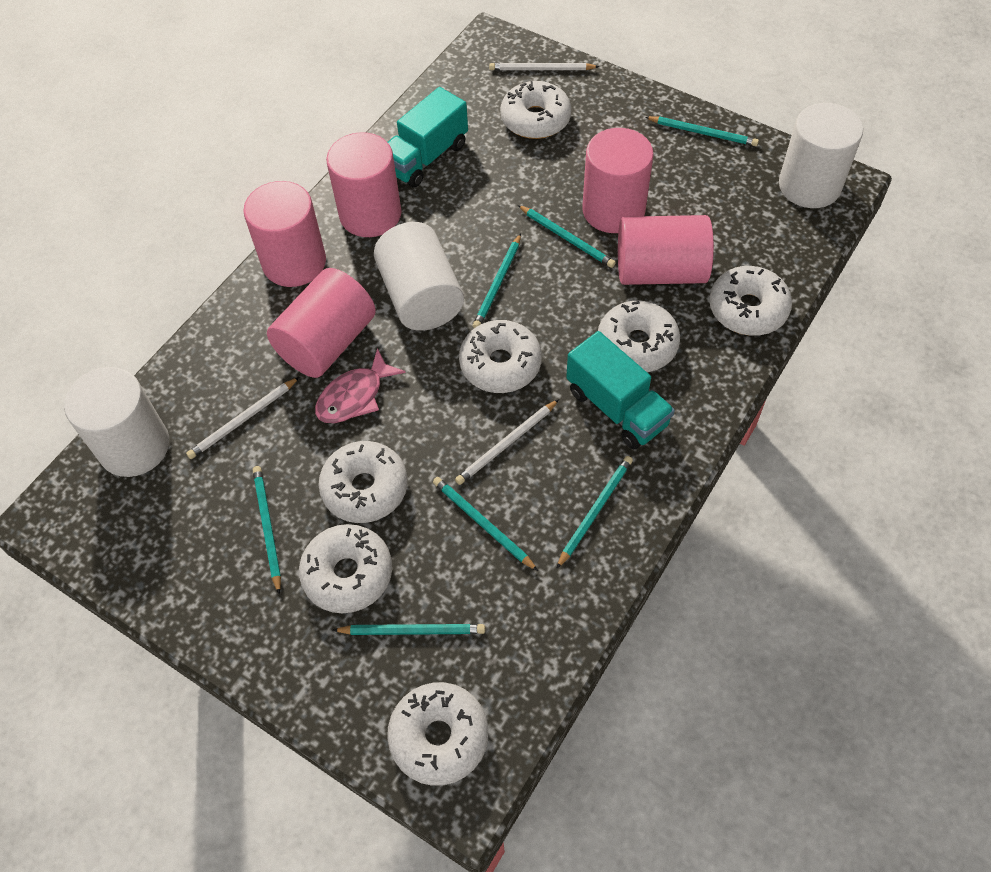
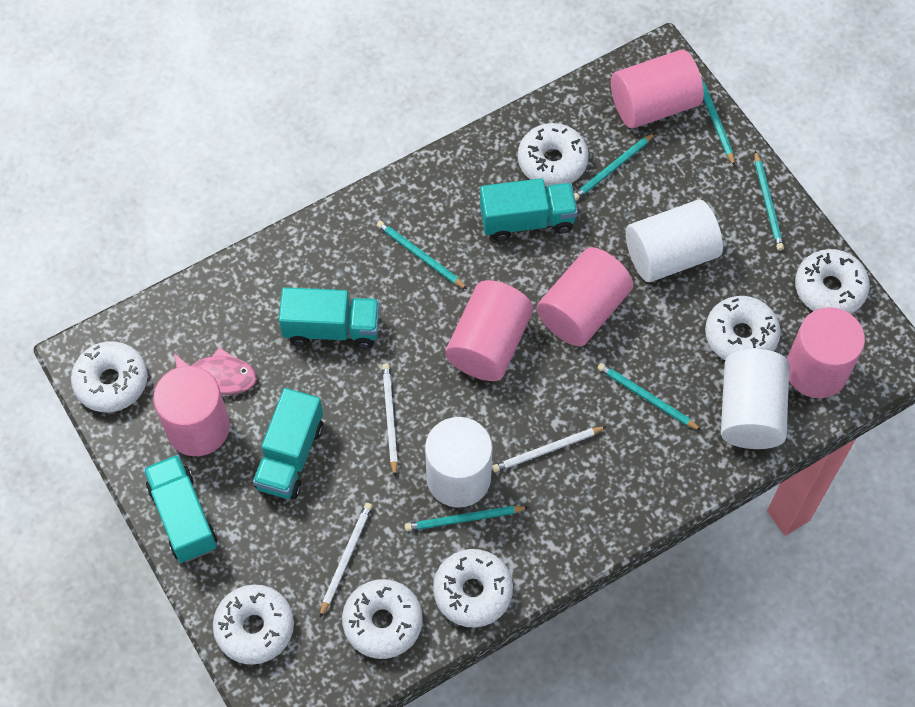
turquoise pencil: [253,466,281,595] [333,624,485,635] [433,477,538,571] [473,233,521,328] [518,205,616,268] [556,456,633,569] [645,116,759,146] = 7 -> [377,221,468,290] [405,506,529,531] [574,133,655,201] [598,363,702,431] [700,73,735,166] [755,151,784,251] = 6
turquoise truck: [388,87,468,187] [566,331,675,449] = 2 -> [143,455,217,563] [253,388,323,499] [279,287,379,349] [480,178,578,241] = 4

